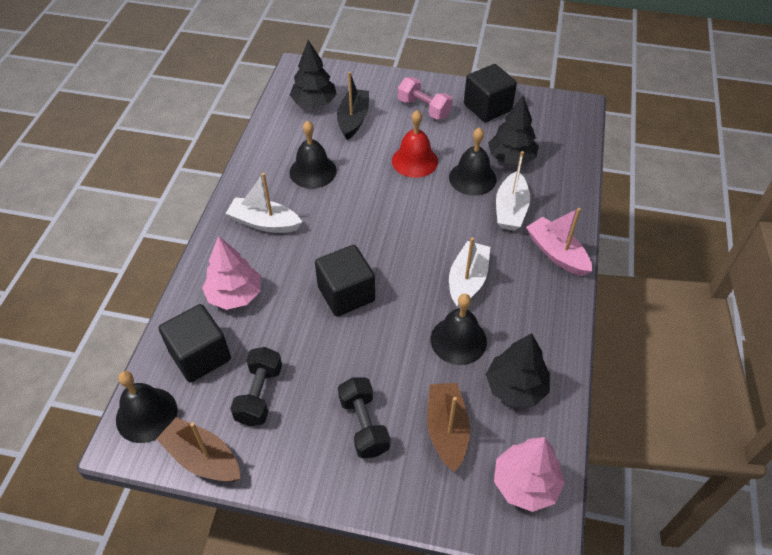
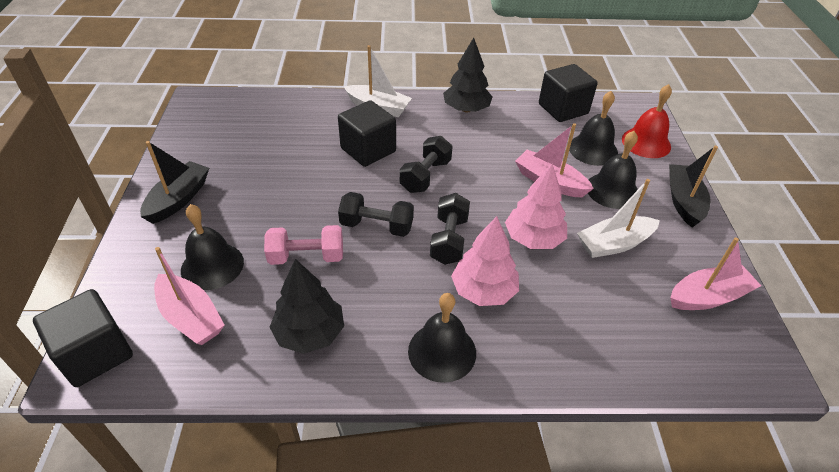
black boat: [337,72,369,140] = 1 -> [140,141,209,224] [669,146,718,227] = 2
black dumbbell: [230,347,282,426] [338,377,390,458] = 2 -> [338,192,414,237] [400,136,453,193] [430,193,470,265] = 3
black tree: [290,40,337,108] [486,333,550,407] [488,96,539,165] = 3 -> [269,259,344,354] [443,38,493,112] = 2
brown boat: [156,417,240,482] [427,383,470,472] = 2 -> none = 0
pink boat: [526,208,592,276] = 1 -> [154,247,225,345] [515,123,594,197] [670,237,761,310] = 3
white boat: [226,173,302,233] [449,237,490,309] [496,151,530,231] = 3 -> [344,45,412,117] [577,179,660,258] = 2

